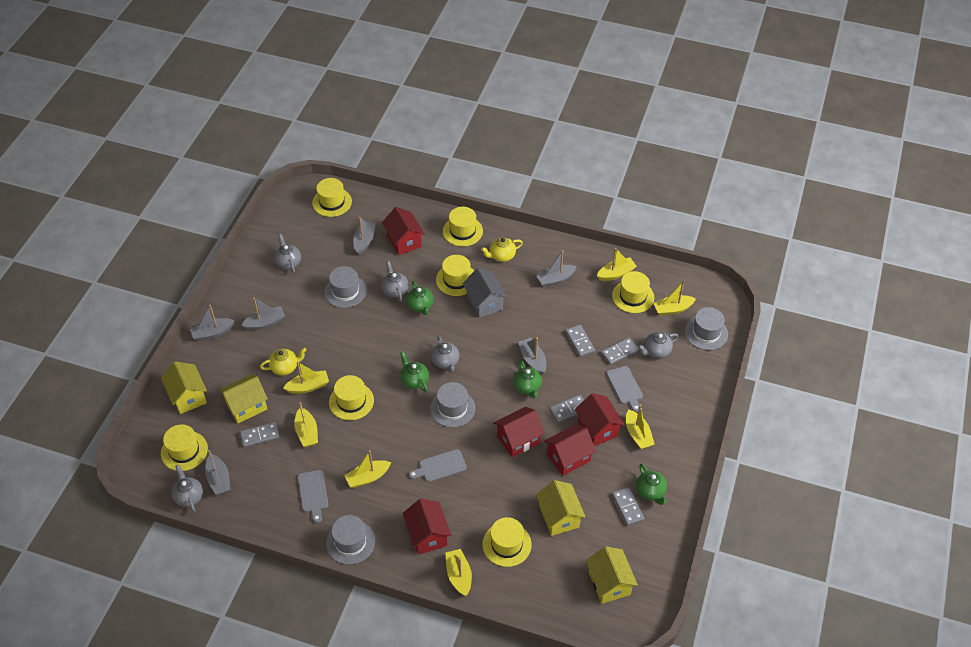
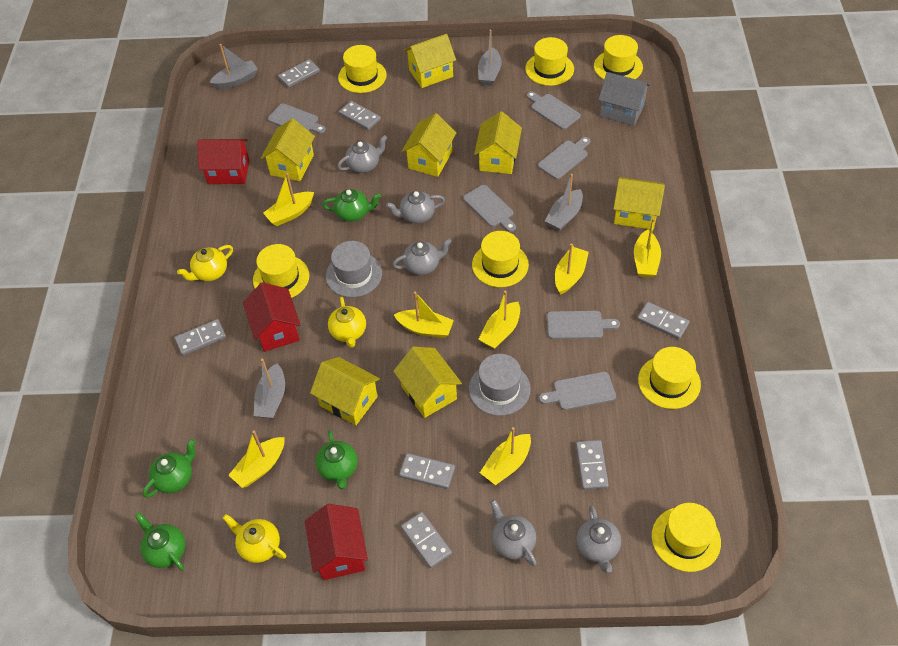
grey boat: [190,305,235,341] [205,450,230,495] [241,298,285,330] [353,217,376,255] [518,337,547,375] [536,250,577,287] = 6 -> [209,44,258,89] [254,359,285,419] [478,30,502,86] [545,174,583,231] = 4
grey cutting board: [298,470,328,523] [409,449,467,482] [607,366,643,412] = 3 -> [268,103,326,134] [463,185,516,232] [526,91,581,129] [538,137,590,179] [539,372,616,410] [547,311,620,339] = 6
grey domino: [240,422,279,447] [549,395,584,422] [565,325,595,357] [601,338,639,365] [612,487,644,526] = 5 -> [175,319,226,356] [278,59,320,88] [339,101,381,130] [399,453,455,489] [401,512,452,568] [576,440,609,490] [637,302,690,339] = 7
grey hat: [324,266,366,308] [326,515,375,565] [430,382,475,428] [685,307,728,350] = 4 -> [326,241,382,297] [469,354,531,416] = 2
red house: [382,207,425,255] [402,499,452,555] [494,407,545,457] [544,424,596,476] [575,393,625,446] = 5 -> [197,139,250,184] [243,282,300,352] [305,504,368,580] = 3
yellow house: [161,361,207,414] [219,374,268,423] [536,480,586,536] [586,546,638,604] = 4 -> [261,118,315,181] [310,357,380,425] [393,347,462,418] [402,113,456,177] [404,34,456,88] [474,111,522,174] [613,177,665,230] = 7
yellow teapot: [260,348,306,375] [481,237,523,262] = 2 -> [177,245,233,281] [223,514,286,563] [328,297,366,348] = 3

